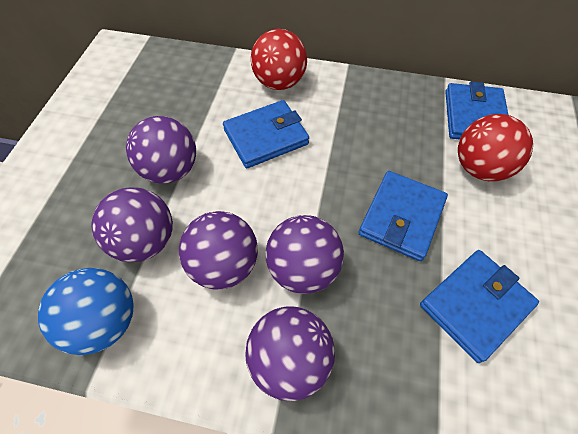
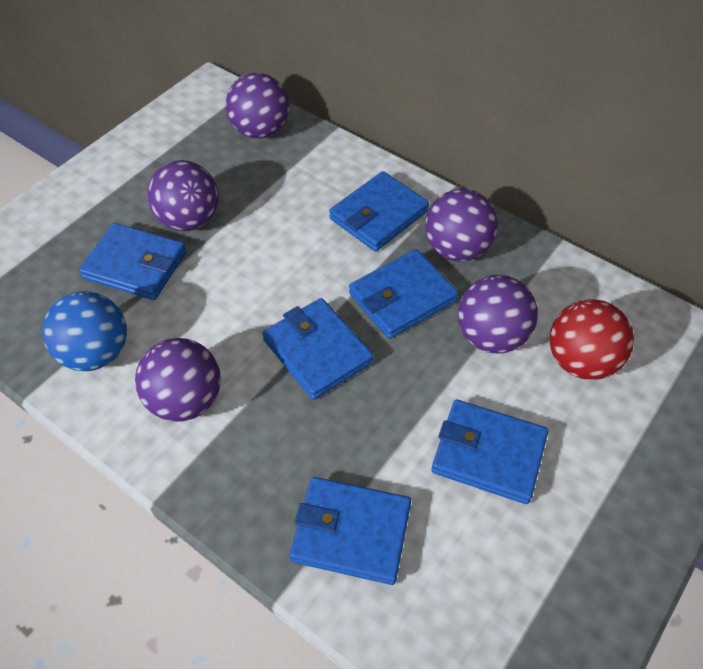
blue wallet: [223,100,309,168] [359,171,448,261] [420,250,539,363] [445,82,508,140] = 4 -> [79,223,187,300] [262,298,374,400] [290,477,411,585] [329,171,429,251] [349,249,459,339] [431,400,548,504] = 6
red ball: [251,29,307,90] [458,114,533,181] = 2 -> [550,299,634,380] = 1

